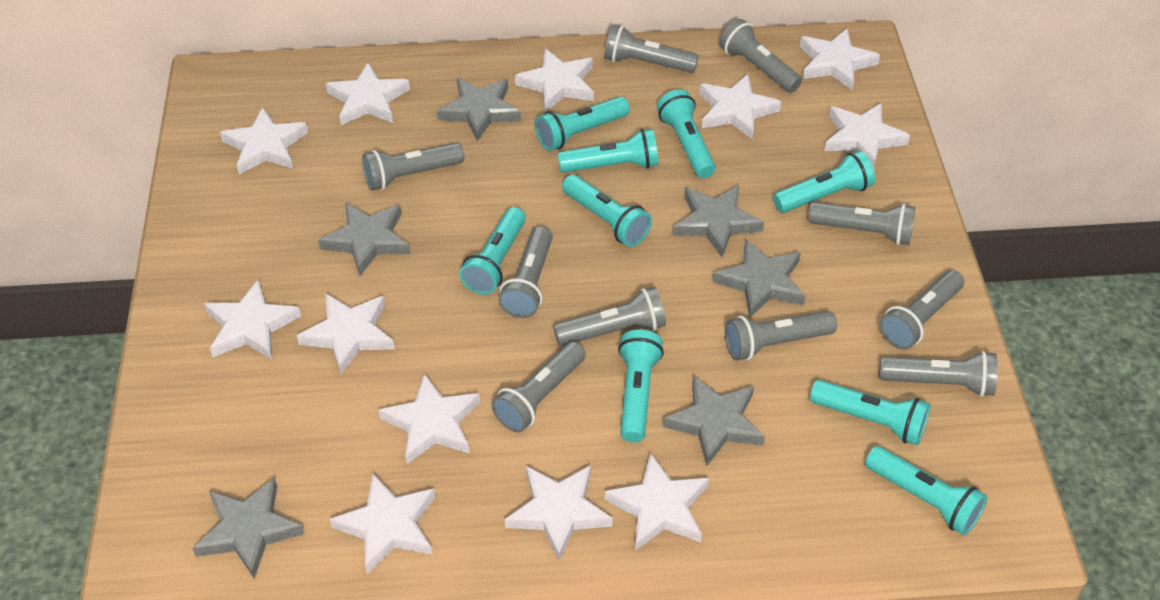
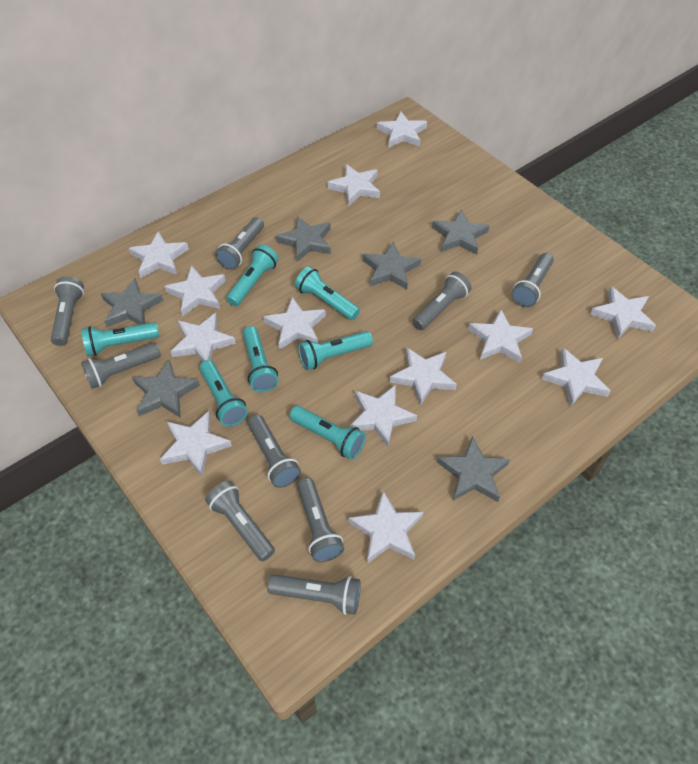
grey flashlight: [362,143,464,191] [491,341,586,432] [498,226,553,318] [553,287,666,346] [604,25,699,73] [719,19,802,93] [725,311,837,361] [808,202,915,245] [879,270,964,350] [879,351,998,397] = 10 -> [51,277,84,346] [81,343,161,389] [205,481,275,561] [215,217,264,270] [248,415,301,488] [267,574,361,615] [297,477,344,562] [412,272,471,330] [511,253,554,307] = 9
turquoise flashlight: [459,207,526,295] [535,97,630,151] [558,129,658,173] [562,175,652,247] [618,329,664,442] [657,89,716,178] [773,151,875,213] [810,380,930,445] [865,446,987,535] = 9 -> [81,322,159,356] [199,360,248,427] [226,245,279,306] [243,326,279,392] [289,406,366,460] [295,266,360,320] [298,331,373,370] = 7
white star: [204,280,301,359] [220,107,308,175] [297,293,395,374] [326,62,410,125] [330,474,435,574] [379,373,480,464] [505,465,613,560] [515,49,594,112] [605,453,709,551] [700,74,781,140] [800,29,880,90] [824,103,910,169] = 12 -> [129,231,189,278] [160,411,232,476] [164,265,226,316] [170,313,236,362] [263,297,326,350] [328,164,380,206] [349,385,417,447] [349,491,423,563] [377,111,427,148] [390,348,457,406] [468,309,533,363] [542,348,611,407] [590,286,656,339] = 13

